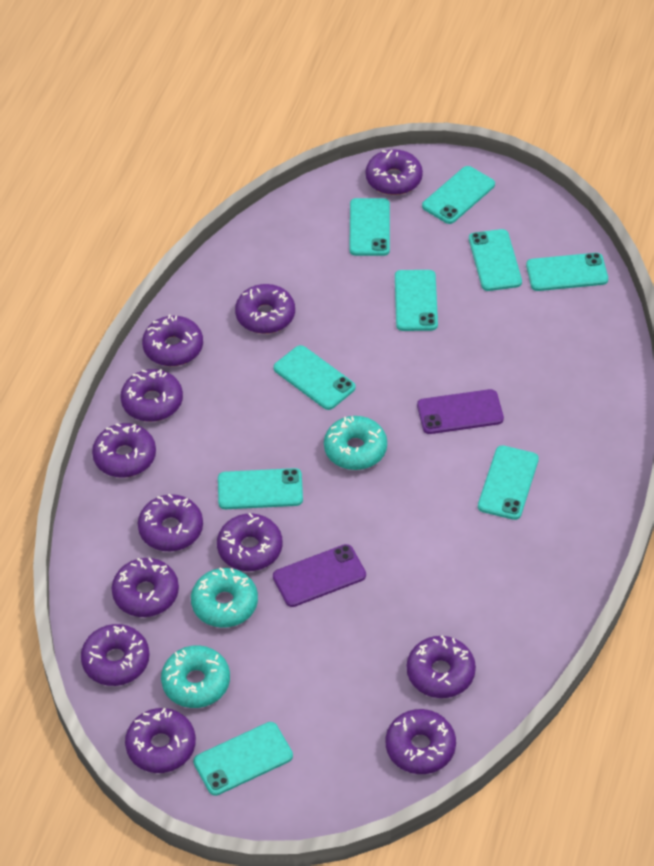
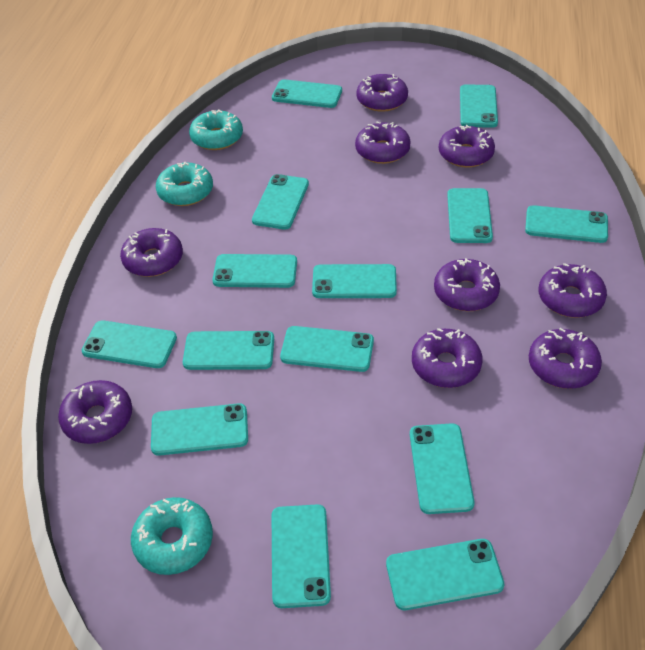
purple donut: [81,624,150,686] [92,423,156,478] [112,558,179,617] [120,369,183,422] [125,708,196,773] [138,494,203,551] [142,315,203,366] [217,513,283,571] [235,284,295,334] [366,149,423,195] [386,709,456,774] [407,636,476,698] = 12 -> [58,380,132,444] [120,228,183,277] [355,121,411,164] [356,74,408,112] [412,328,482,388] [434,258,500,311] [439,125,495,168] [529,328,602,389] [539,263,607,318] = 9
purple phone: [273,544,366,607] [417,389,504,434] = 2 -> none = 0
turquoise phone: [193,722,293,796] [218,468,303,509] [273,345,356,410] [349,198,390,256] [395,270,438,331] [422,166,495,224] [469,229,522,291] [478,445,539,520] [526,253,608,291] = 9 -> [82,321,177,368] [151,403,248,456] [183,331,274,370] [212,254,297,288] [252,174,309,230] [272,79,342,108] [272,504,331,608] [280,326,374,372] [312,264,397,298] [386,539,504,610] [410,423,474,514] [447,188,493,243] [460,84,498,128] [525,205,608,243] = 14

